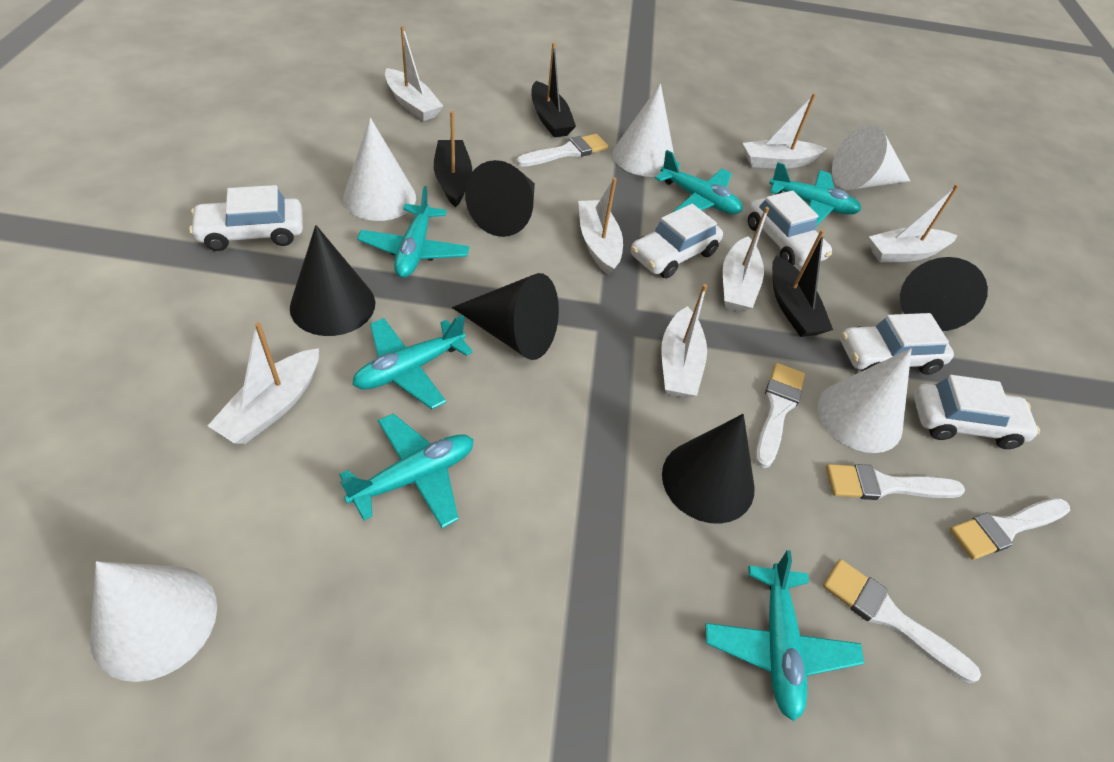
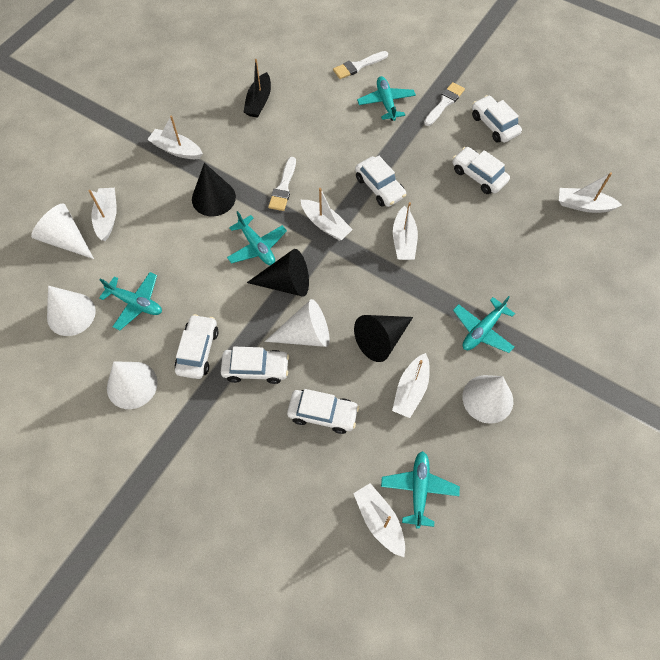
black boat: [434,111,472,208] [531,43,576,137] [772,230,833,337] = 3 -> [244,59,271,118] = 1
black cone: [290,225,375,336] [452,273,559,360] [465,160,535,237] [662,414,755,524] [900,257,988,331] = 5 -> [192,163,236,216] [247,249,309,296] [354,315,413,362] = 3
turquoise plane: [339,413,474,528] [352,315,473,409] [357,186,470,278] [655,150,743,214] [705,550,864,721] [769,162,861,226] = 6 -> [99,272,162,330] [227,211,287,265] [357,76,416,121] [381,451,460,529] [453,296,515,353] = 5
white brush: [516,134,608,167] [755,363,805,468] [823,559,981,683] [826,464,965,500] [949,498,1070,560] = 5 -> [268,157,296,211] [333,51,388,79] [424,82,465,126] = 3
white car: [189,185,303,251] [631,204,723,279] [748,190,832,267] [840,313,954,375] [914,375,1040,449] = 5 -> [175,314,219,379] [221,347,289,384] [287,389,359,434] [355,156,406,207] [453,147,510,194] [472,95,522,143] = 6

